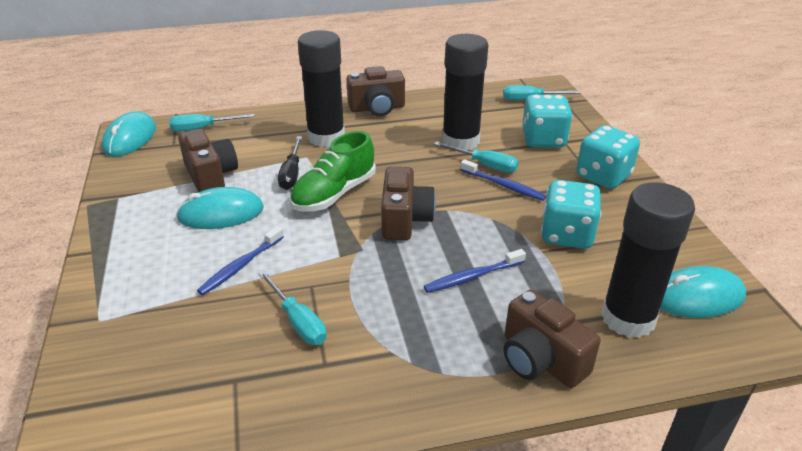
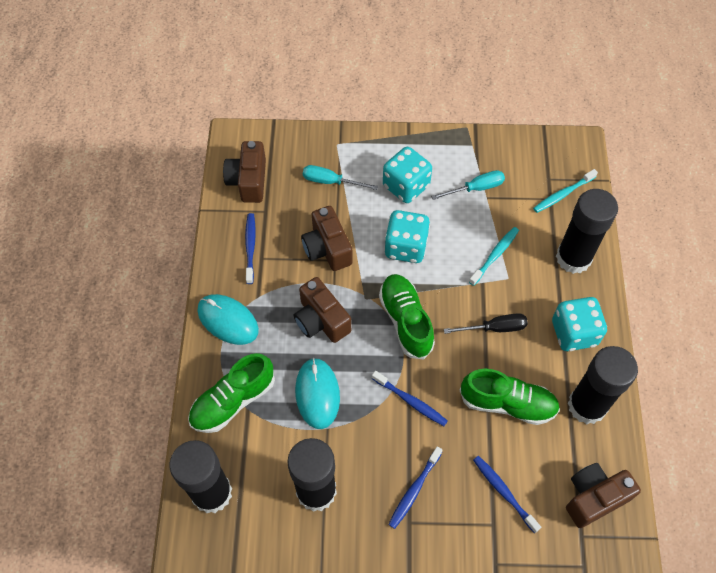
black glue stick: [298,30,345,147] [442,34,488,150] [601,182,695,338] = 3 -> [170,440,232,513] [287,438,337,512] [556,189,618,274] [568,346,638,424] = 4
blue toothbrush: [197,226,284,295] [424,249,526,293] [461,159,546,201] = 3 -> [245,213,256,284] [372,371,448,426] [388,446,442,529] [473,456,541,533] = 4
green shoe: [290,131,376,211] = 1 -> [188,353,275,433] [379,274,435,359] [459,369,560,425] = 3
turquoise mouse: [102,112,156,156] [176,187,264,229] [660,266,746,318] = 3 -> [197,294,259,345] [295,358,340,429] = 2
turquoise screwdriver: [169,114,255,131] [258,271,327,345] [434,142,519,173] [503,85,581,100] = 4 -> [303,165,378,190] [431,170,505,200] = 2
turquoise toothbrush: none = 0 -> [469,227,519,286] [533,169,598,213] = 2

